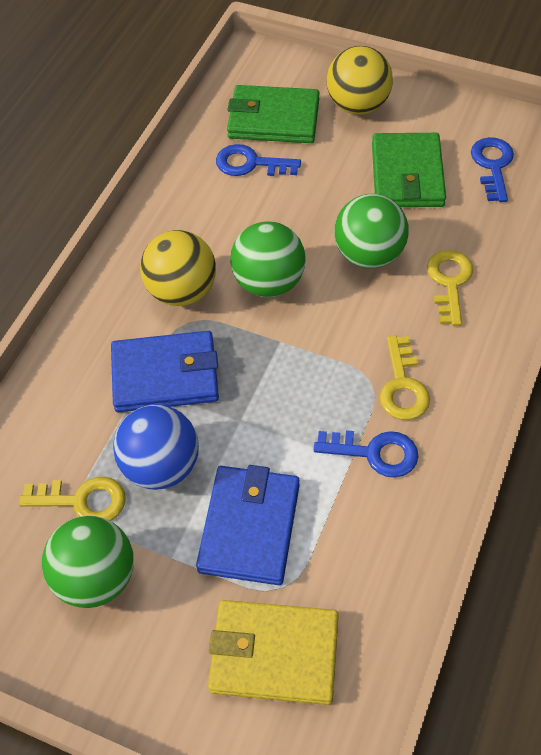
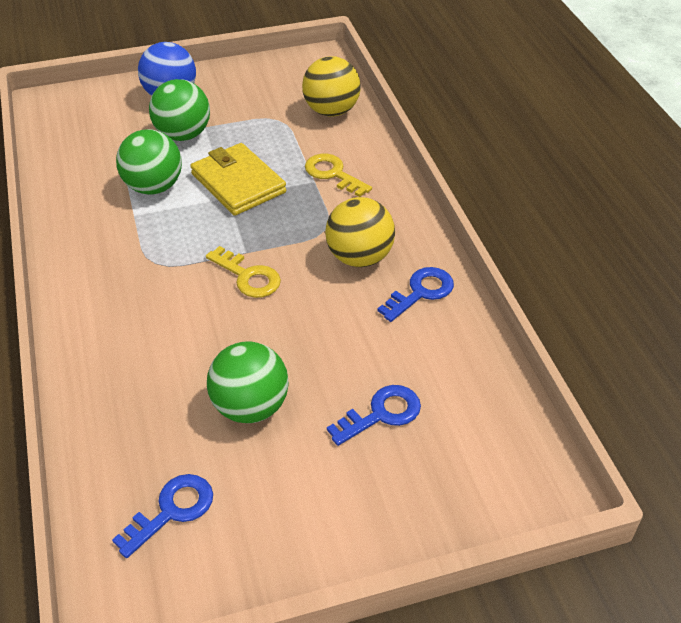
blue wallet: [111,331,219,412] [196,465,300,585] = 2 -> none = 0
green wallet: [227,85,320,143] [372,133,446,207] = 2 -> none = 0
yellow key: [19,477,126,521] [380,335,430,420] [427,250,473,326] = 3 -> [206,246,281,298] [305,154,372,197] = 2

